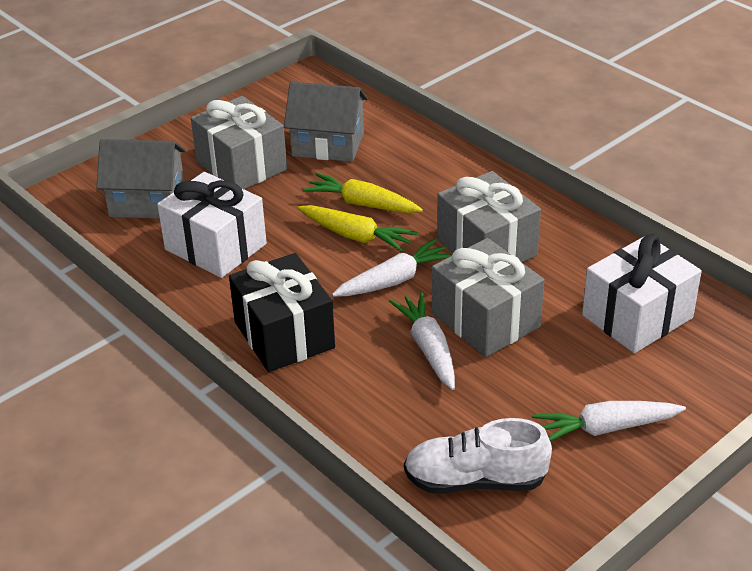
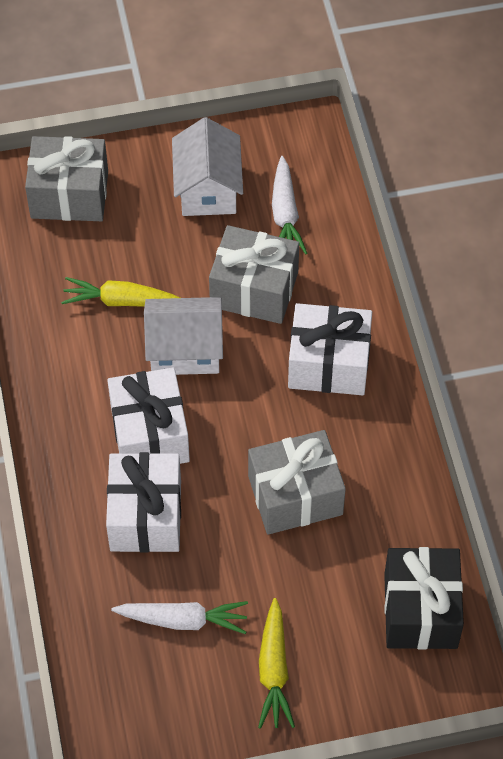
grey house: [97,139,186,219] [284,82,368,162] = 2 -> none = 0
white carrot: [332,238,453,297] [389,292,455,390] [532,401,686,441] = 3 -> [111,601,248,634] [272,156,307,254] = 2
white gift: [157,172,267,278] [582,234,702,353] = 2 -> [106,452,181,553] [107,367,190,464] [288,303,372,395] = 3
white house: none = 0 -> [144,297,223,375] [172,117,243,216] = 2
white shoe: [404,418,552,494] = 1 -> none = 0

